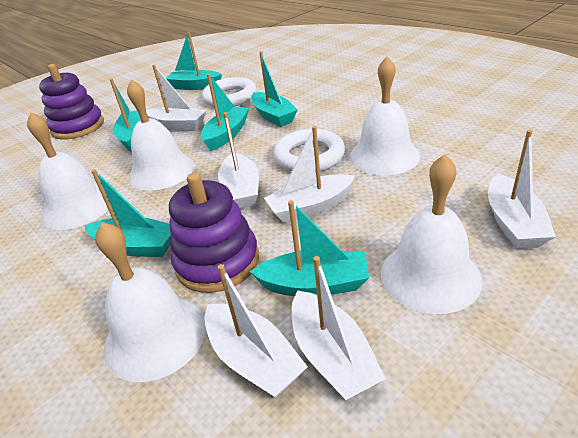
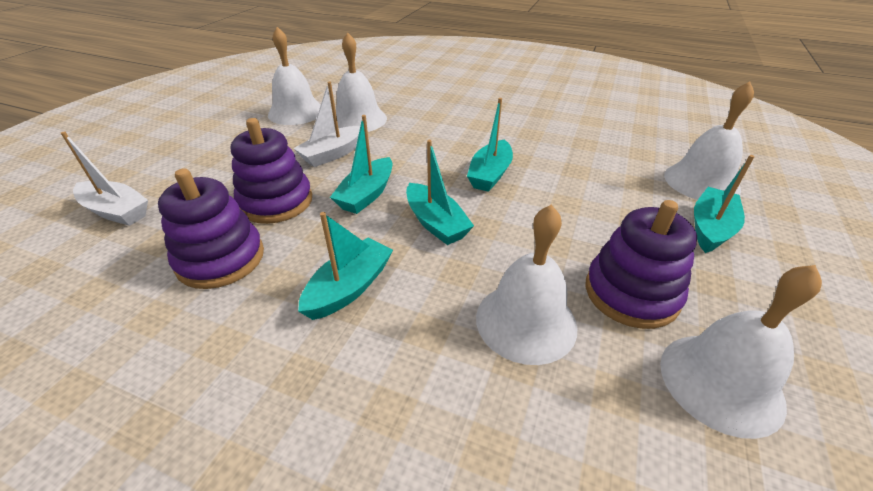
purple stacking toy: [39,64,104,140] [169,173,259,293] = 2 -> [158,168,264,289] [231,118,312,224] [586,200,697,329] = 3
turquoise boat: [85,169,171,257] [110,79,141,152] [166,32,222,90] [201,74,249,151] [250,200,369,296] [251,51,298,127] = 6 -> [298,212,393,320] [330,115,393,214] [406,140,474,245] [467,98,513,192] [694,155,755,253] = 5
white boat: [146,64,207,131] [205,264,308,398] [218,112,259,209] [264,126,355,223] [292,256,386,400] [488,130,556,249] = 6 -> [61,131,148,226] [293,81,360,167] = 2
white ring: [202,77,257,107] [273,129,345,173] = 2 -> none = 0

